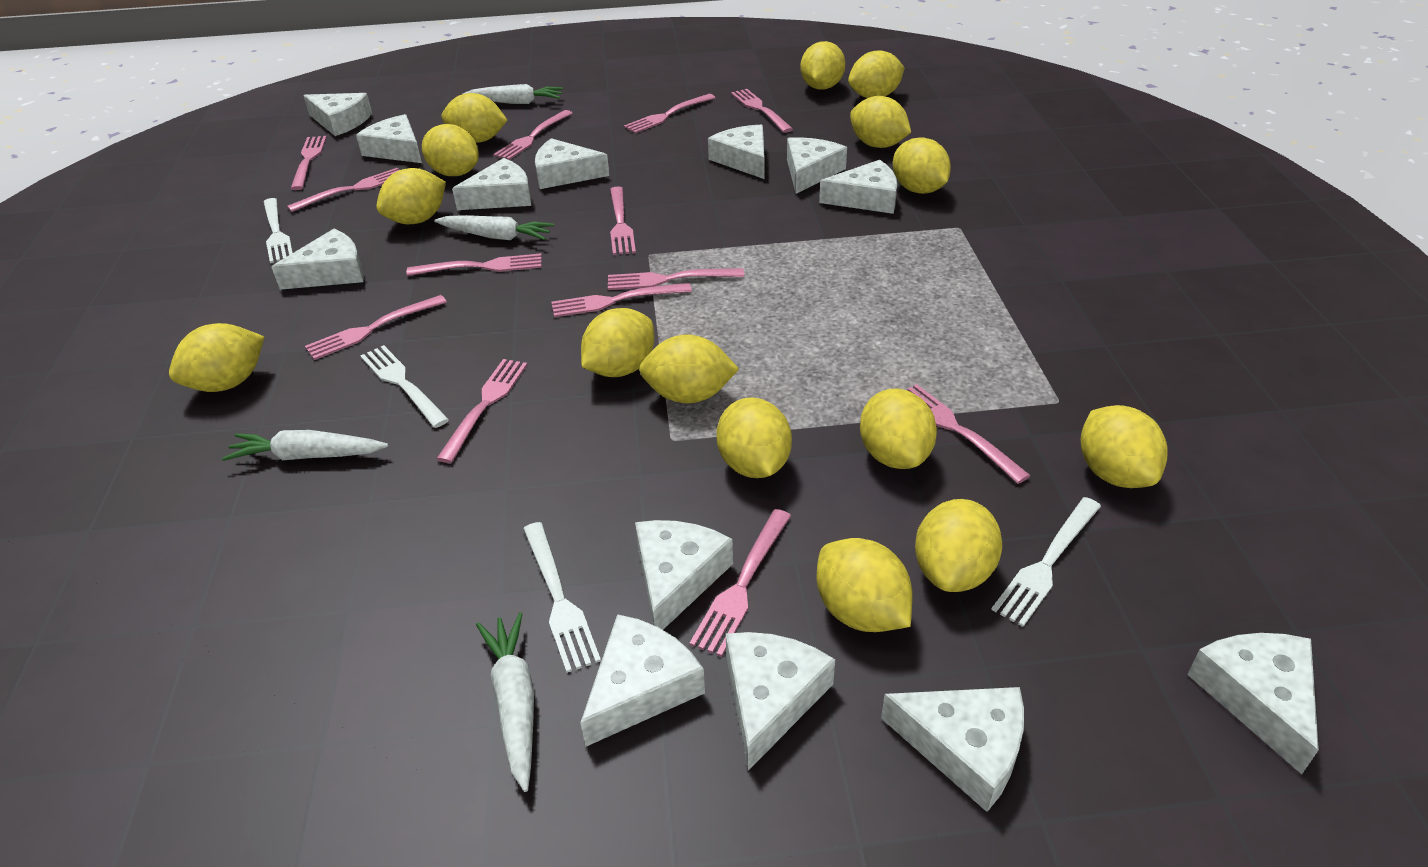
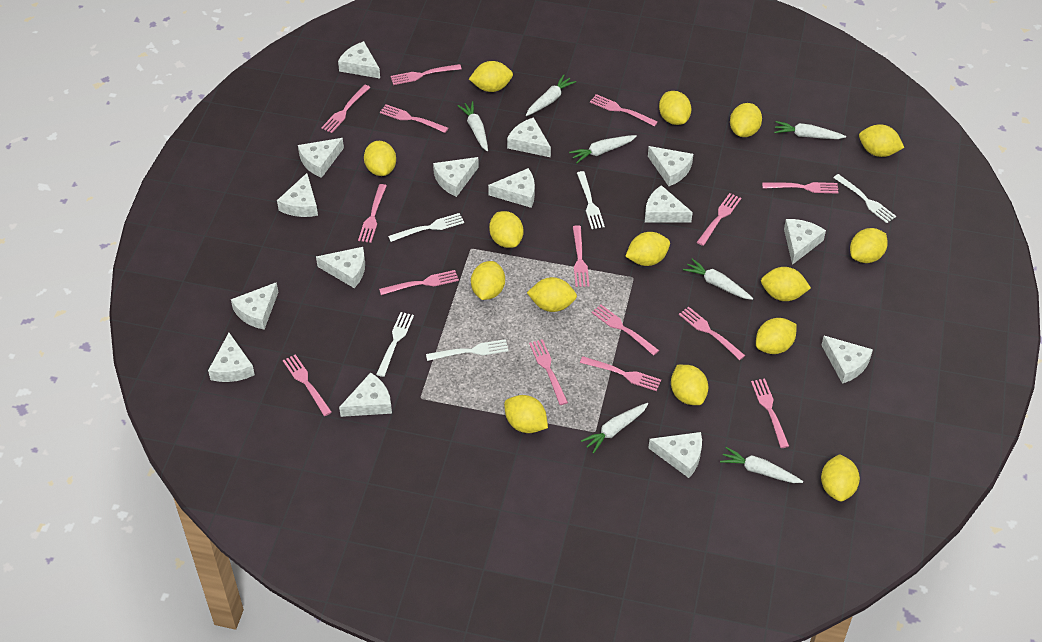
pink fork: [287,168,399,212] [290,136,327,190] [305,295,447,360] [406,253,542,276] [436,359,528,463] [493,110,573,160] [552,283,692,317] [608,268,744,290] [610,187,636,255] [624,94,715,133] [689,509,791,657] [731,89,793,133] [907,384,1031,484] = 13 -> [283,354,332,416] [321,85,371,133] [358,184,387,243] [379,270,459,295] [380,104,448,133] [391,64,462,85] [529,339,568,405] [573,225,589,287] [580,356,661,391] [590,94,658,127] [591,305,659,355] [679,307,745,360] [697,193,741,246] [751,378,789,448] [762,182,839,194] = 15
white carrot: [222,430,388,461] [434,215,554,240] [463,84,563,104] [476,612,534,792] = 4 -> [457,101,488,151] [526,75,576,116] [569,135,637,163] [581,403,648,453] [683,259,753,300] [720,447,803,483] [774,121,846,139] = 7
white cheese: [272,229,364,290] [303,93,372,136] [356,114,422,163] [452,158,531,210] [535,138,610,189] [580,614,705,747] [635,520,733,630] [708,124,765,179] [726,632,835,771] [787,137,847,194] [819,160,897,214] [881,687,1024,812] [1187,633,1319,774] = 13 -> [208,333,255,382] [231,282,278,330] [277,173,318,217] [298,138,344,178] [316,247,365,288] [338,41,380,78] [339,372,392,417] [433,157,479,197] [488,168,535,208] [507,117,551,157] [645,185,693,223] [648,146,693,186] [648,432,702,478] [784,219,826,265] [821,336,873,384] = 15
white fork: [264,198,293,263] [360,345,449,428] [523,522,601,673] [991,497,1101,627] = 4 -> [376,312,414,377] [388,213,464,242] [426,339,509,361] [577,171,605,229] [833,174,896,223] = 5

